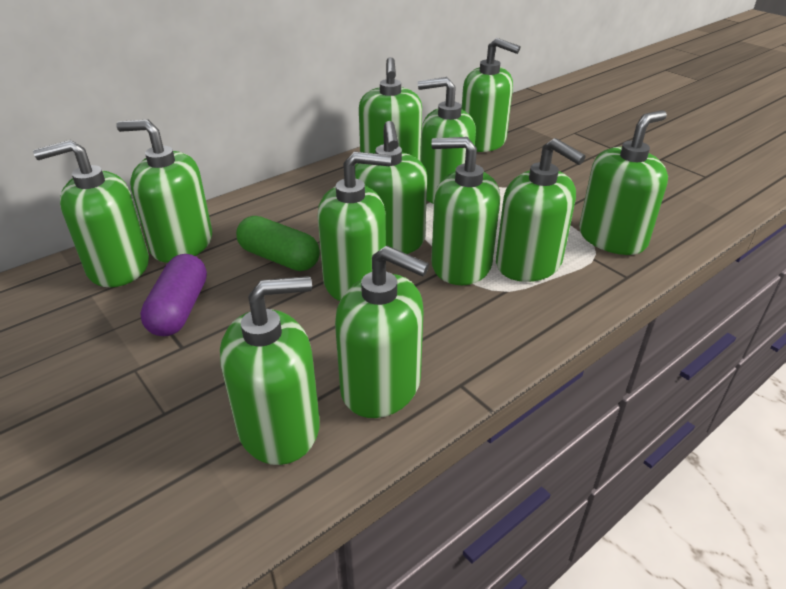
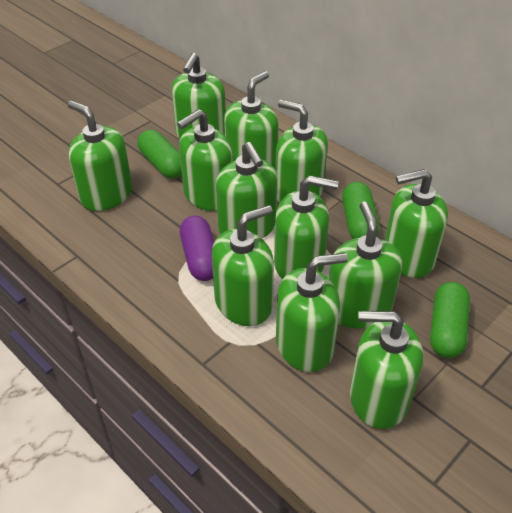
green capsule: [236,216,320,271] = 1 -> [138,130,182,179] [342,182,379,239] [430,282,470,358] = 3

